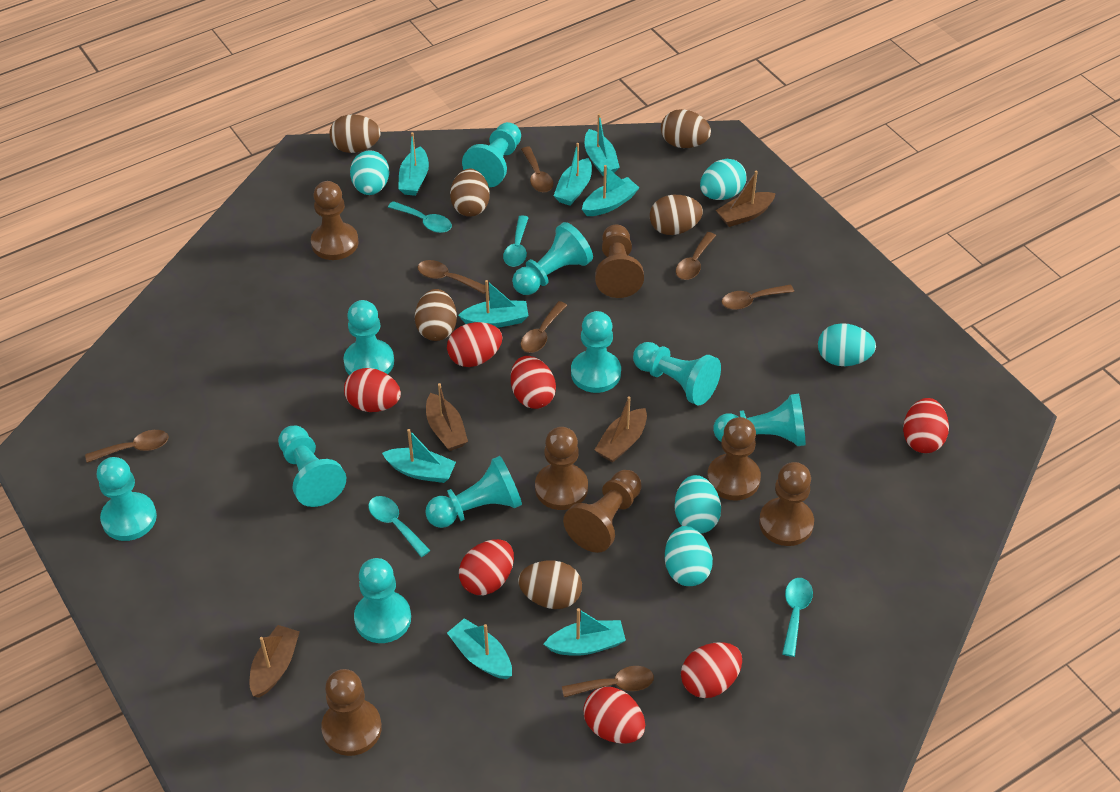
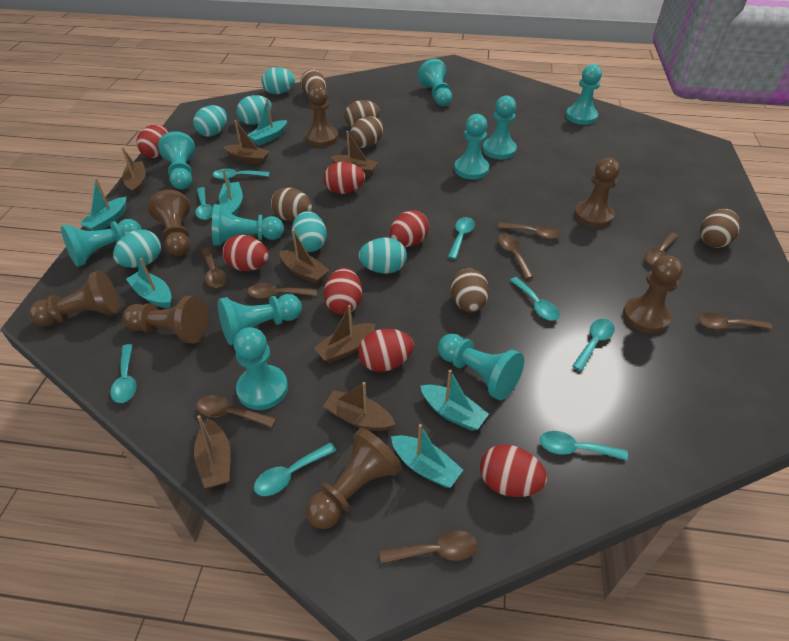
brown boat: [249,625,300,698] [426,383,468,451] [595,396,647,462] [716,170,776,227] = 4 -> [121,147,146,196] [194,415,231,488] [223,120,270,165] [280,229,329,284] [314,305,376,364] [323,382,395,431] [330,131,378,176] = 7
brown spoon: [85,430,168,463] [418,260,489,294] [521,147,553,192] [521,301,567,353] [562,666,654,697] [676,232,716,280] [721,285,794,310] = 7 -> [196,395,276,428] [201,248,227,288] [247,283,317,299] [380,530,478,564] [498,223,561,239] [498,234,534,279] [645,232,678,265] [698,313,773,330] = 8
turquoise boat: [382,429,456,483] [398,132,429,196] [447,618,512,679] [458,280,529,328] [544,608,626,656] [554,143,592,206] [582,165,639,216] [585,114,620,176] = 8 -> [79,178,126,231] [126,258,171,308] [219,169,243,216] [248,99,287,146] [391,424,463,488] [420,370,489,431] = 6
turquoise egg: [350,150,389,195] [665,526,713,586] [674,475,721,533] [700,159,747,200] [818,323,876,366] = 5 -> [113,229,161,268] [193,105,227,137] [237,95,272,125] [261,67,295,94] [291,211,327,252] [358,238,407,274] = 6
turquoise spoon: [368,496,431,557] [388,201,452,233] [503,215,529,267] [782,578,813,657] = 4 -> [110,344,137,403] [195,187,213,220] [213,169,269,180] [254,442,336,496] [448,217,475,259] [510,277,560,321] [540,431,628,461] [572,319,615,371] = 8

